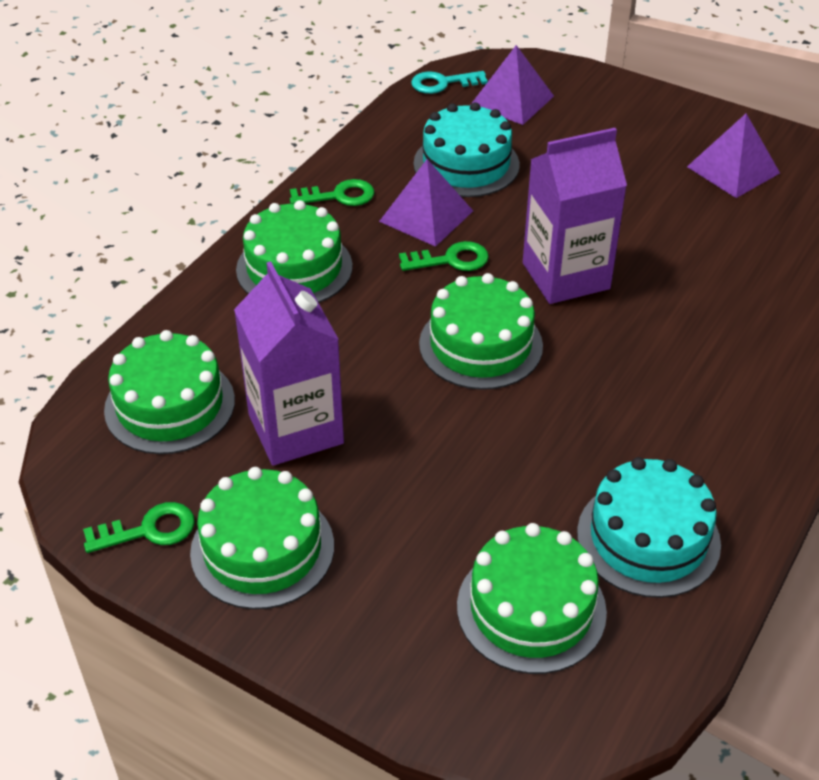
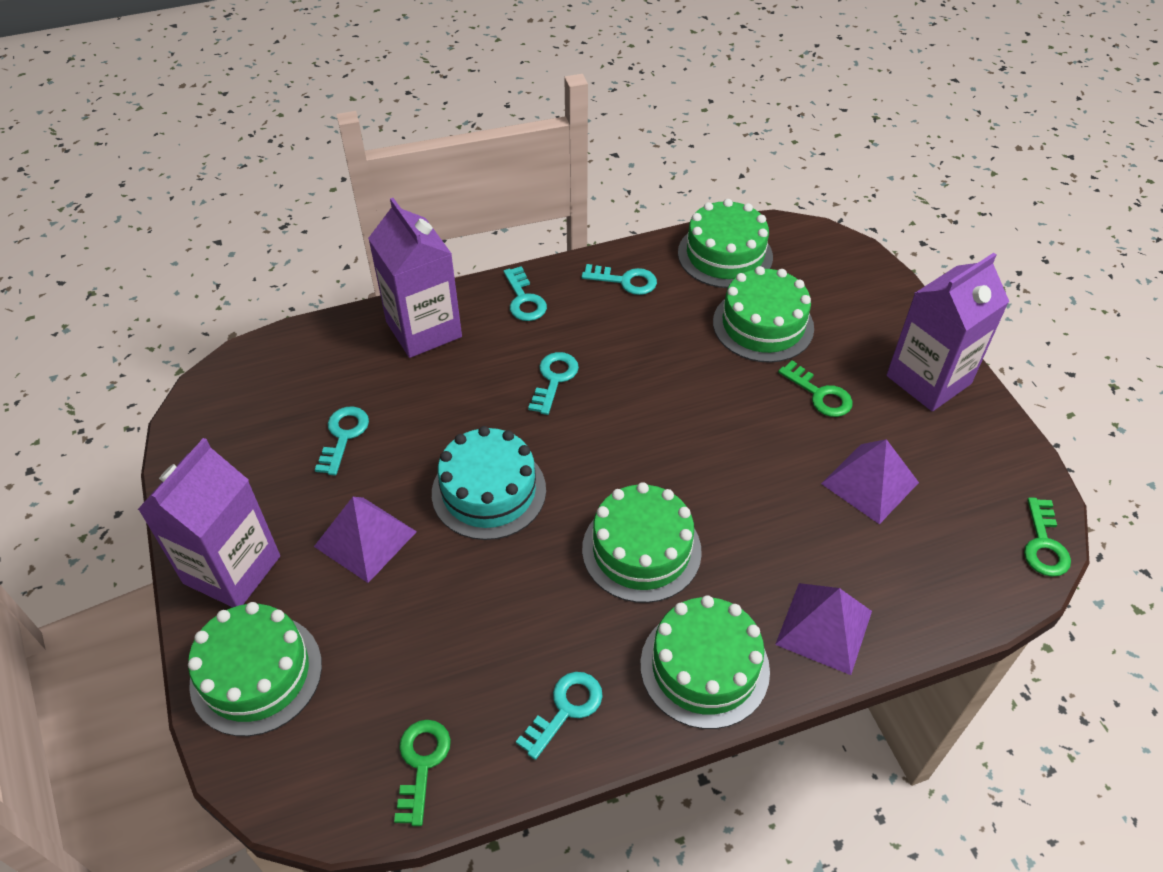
purple carton: [234,261,344,466] [523,128,627,304] = 2 -> [138,438,280,607] [368,198,462,358] [887,253,1009,411] = 3
turquoise cake: [414,102,520,197] [577,457,721,598] = 2 -> [432,426,546,540] = 1
turquoise key: [411,71,488,94] = 1 -> [315,406,369,475] [503,266,547,321] [516,672,603,760] [528,352,579,415] [582,264,657,295] = 5

